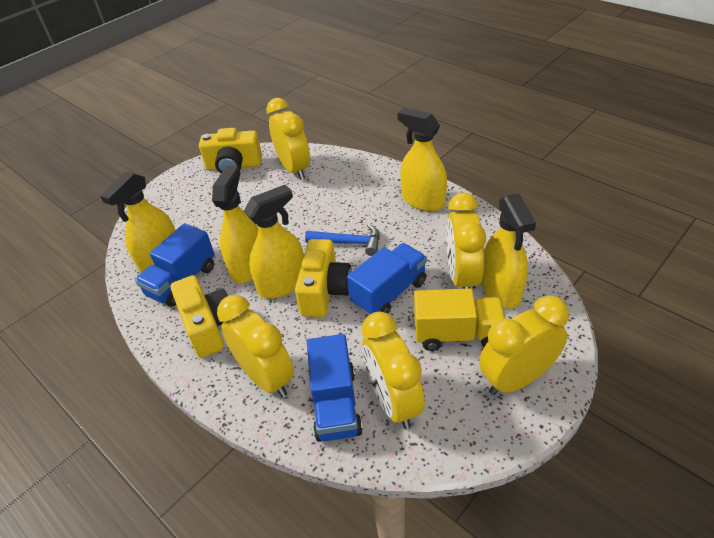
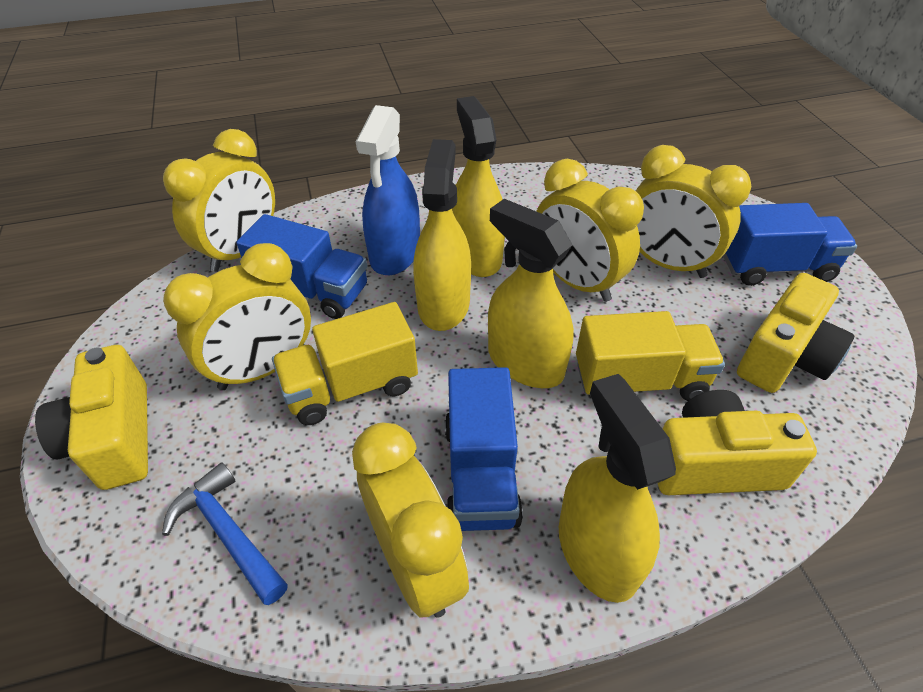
blue spray bottle: none = 0 -> [356,105,420,275] = 1
yellow spray bottle: [100,171,175,273] [212,166,258,283] [244,185,304,299] [397,108,447,211] [481,193,536,309] = 5 -> [413,139,471,331] [452,96,505,277] [488,199,574,388] [559,374,676,603] = 4
yellow truck: [414,288,506,351] = 1 -> [272,302,418,425] [576,311,725,401] = 2

